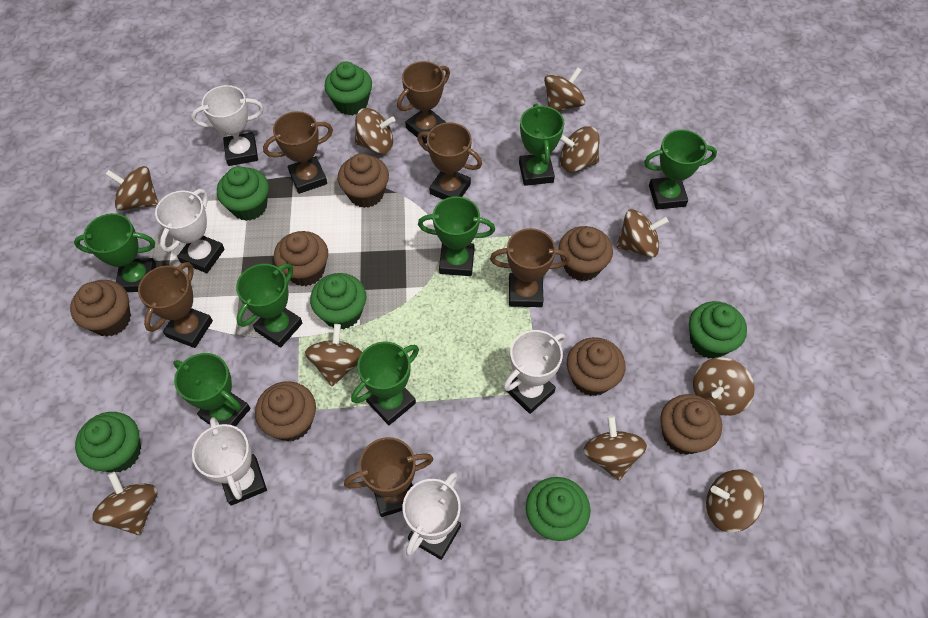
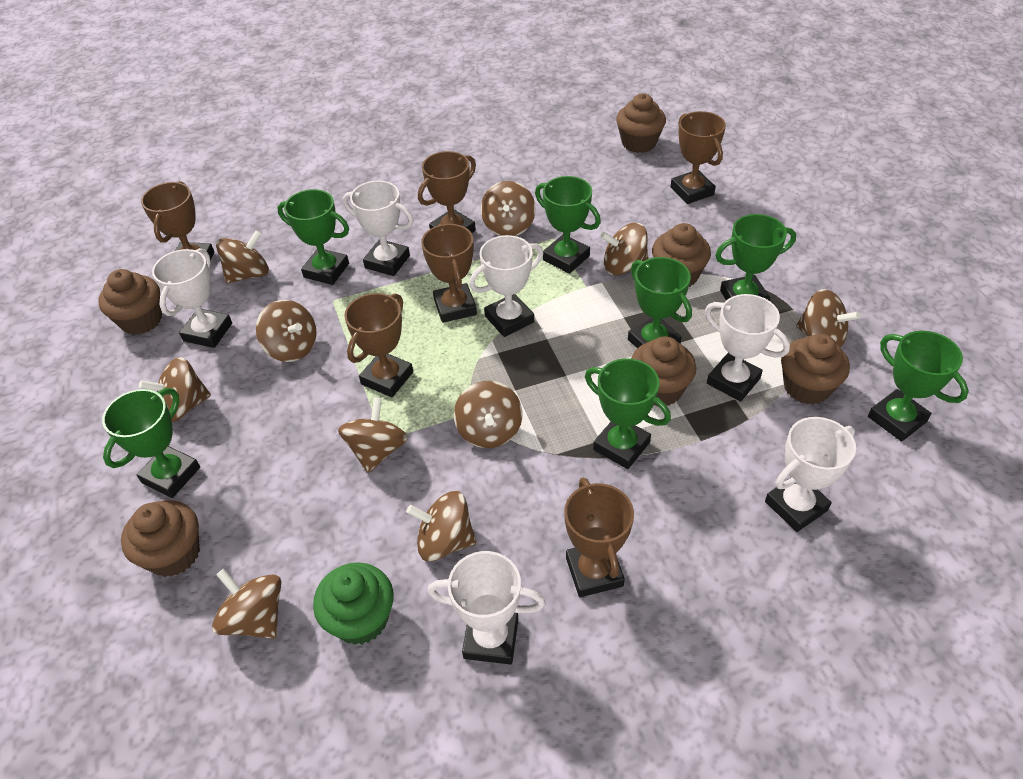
brown cupcake: [70,280,131,337] [255,381,316,442] [274,231,328,286] [338,153,389,208] [559,226,613,281] [567,337,625,396] [660,394,722,455] = 7 -> [98,269,162,335] [121,500,200,577] [616,93,666,153] [631,336,696,407] [652,223,711,287] [781,334,850,405] = 6
green cupcake: [75,412,141,472] [217,166,269,221] [310,273,366,330] [324,62,372,116] [526,477,590,541] [689,301,747,359] = 6 -> [313,562,394,645] = 1
white trophy: [155,189,225,273] [191,85,264,166] [192,417,267,506] [403,472,461,560] [503,330,565,414] = 5 -> [152,248,232,348] [343,180,414,276] [428,551,545,665] [469,235,543,337] [705,294,790,402] [765,417,856,532] = 6

